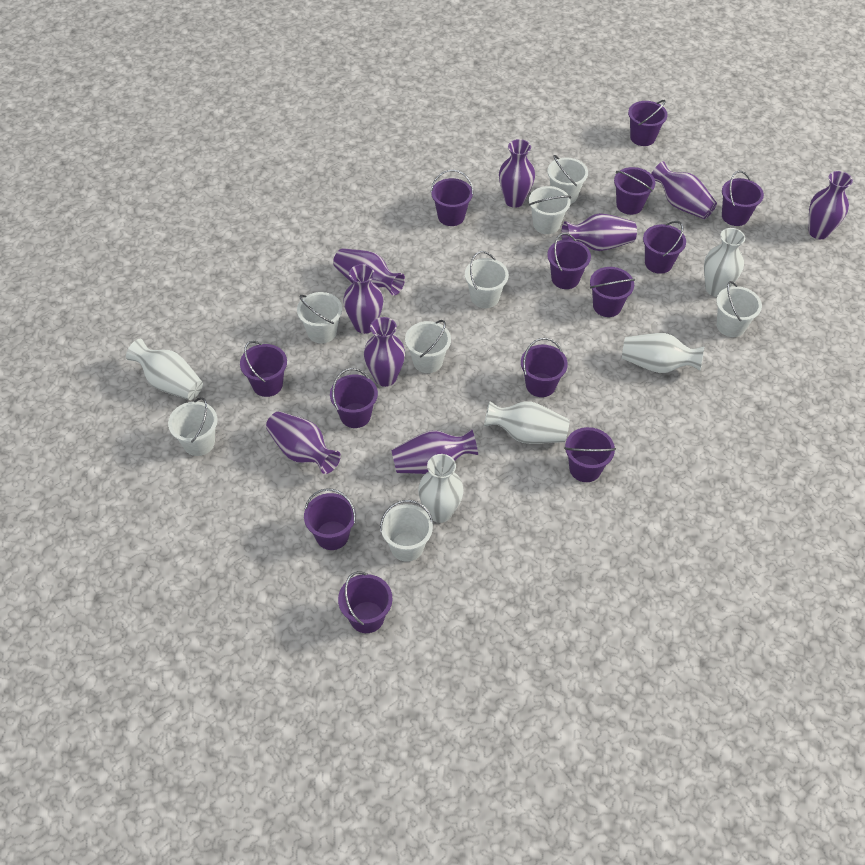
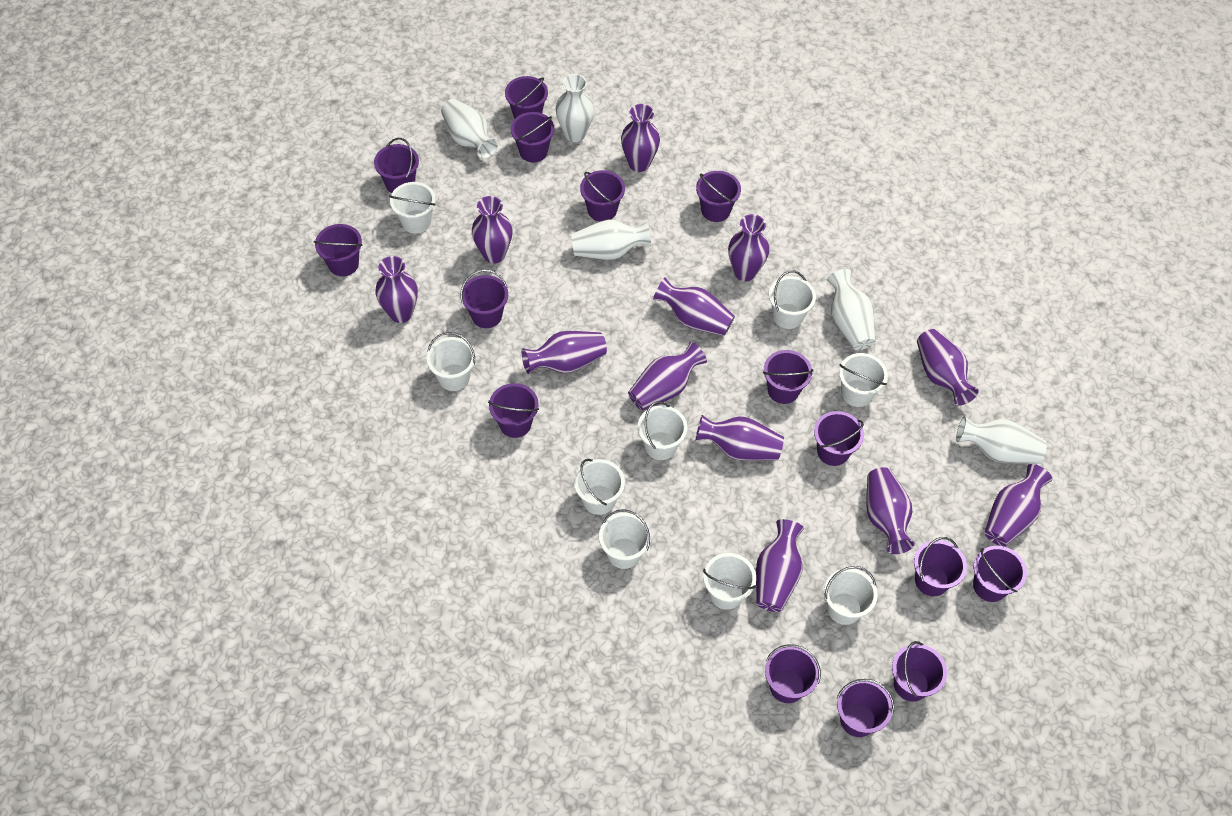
purple bucket: [240,341,287,397] [304,488,356,550] [330,368,378,428] [338,571,392,633] [431,170,474,226] [521,338,568,397] [547,233,591,289] [564,427,616,482] [590,267,635,317] [614,167,655,215] [628,100,668,146] [643,221,686,274] [722,170,764,226] = 13 -> [314,224,362,276] [374,138,419,193] [460,269,508,328] [488,383,539,438] [505,76,548,119] [511,112,554,162] [580,170,625,222] [696,171,741,222] [763,350,813,404] [765,644,821,703] [814,411,864,466] [837,679,894,737] [892,641,947,702] [914,537,967,596] [973,546,1027,602] = 15
purple vase: [266,411,341,474] [333,248,405,296] [343,264,383,334] [364,317,405,387] [391,429,478,474] [499,139,535,208] [562,213,637,251] [651,161,717,219] [809,171,853,239] = 9 -> [376,256,418,323] [472,196,513,264] [522,331,607,374] [621,104,660,172] [628,342,707,410] [653,277,735,336] [695,415,784,461] [728,214,769,281] [756,519,804,612] [866,467,915,554] [917,329,979,405] [985,464,1053,547] = 12
white bucket: [168,397,218,456] [297,292,342,343] [380,500,433,562] [405,320,451,373] [465,251,509,308] [529,186,571,234] [547,155,588,204] [716,281,762,337] = 8 -> [389,182,436,234] [427,332,475,391] [574,459,625,515] [599,509,651,569] [638,401,687,460] [703,553,756,610] [769,270,816,329] [824,566,878,625] [839,353,888,407] = 9

